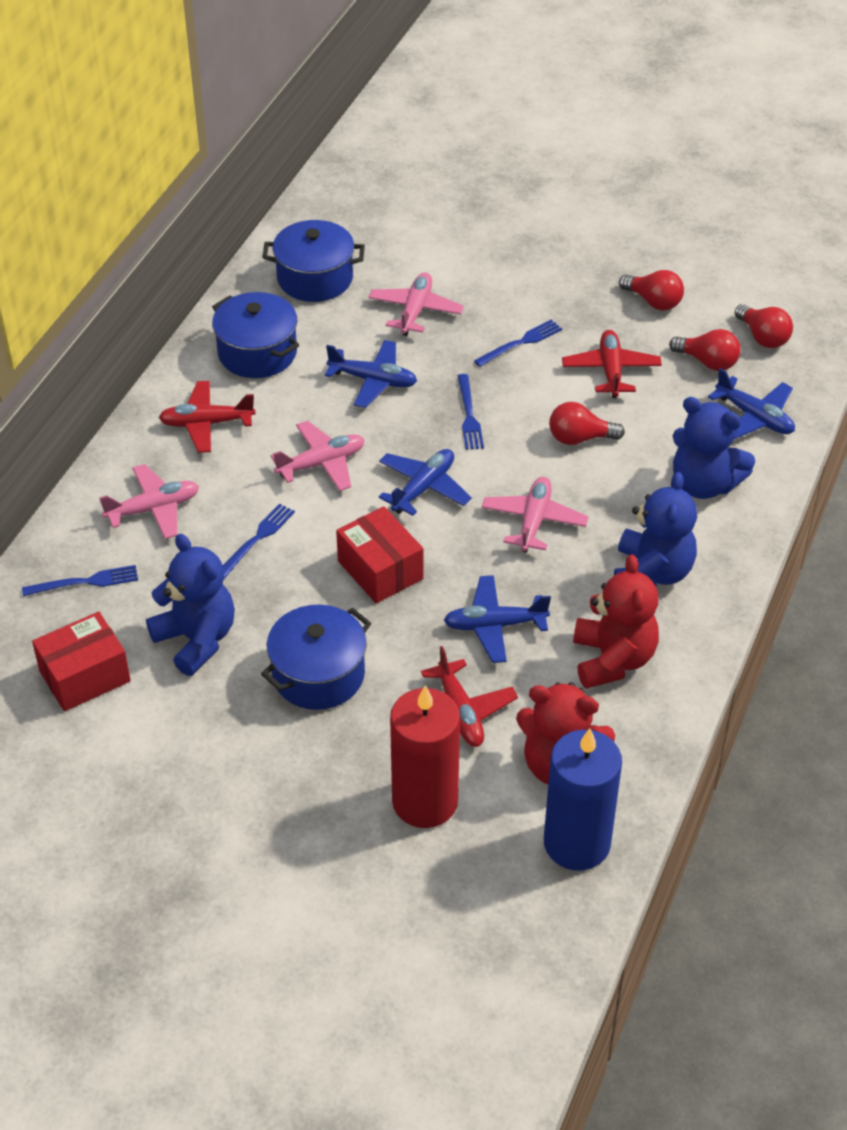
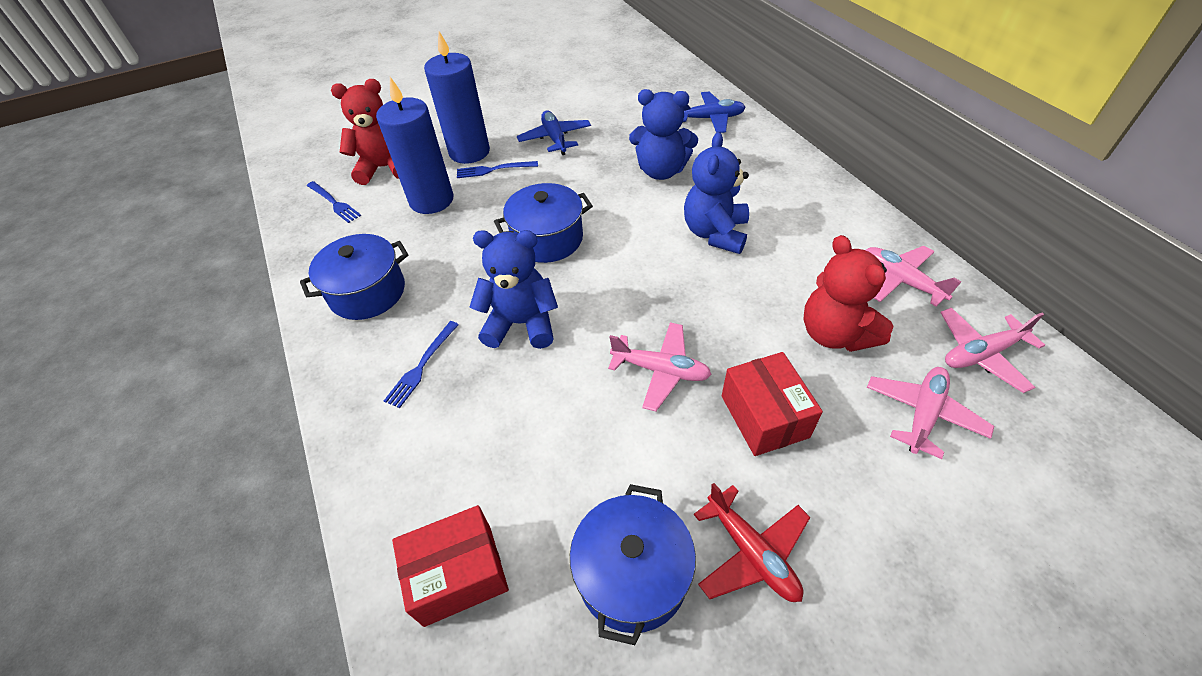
blue candle: [544,728,622,870] = 1 -> [376,77,453,214] [424,31,490,164] = 2
blue fork: [22,565,138,596] [223,504,295,579] [458,374,484,450] [474,319,562,367] = 4 -> [307,181,361,223] [384,321,459,408] [457,161,538,178] = 3
blue plane: [325,340,417,408] [379,449,472,516] [443,575,551,663] [708,368,795,439] = 4 -> [517,111,591,155] [683,91,746,133] = 2
red candle: [390,685,460,828] = 1 -> none = 0
red light bulb: [549,402,625,445] [619,270,684,311] [669,329,740,371] [734,304,793,348] = 4 -> none = 0
red plane: [159,381,256,453] [421,646,518,747] [562,330,662,398] = 3 -> [694,483,810,602] = 1

